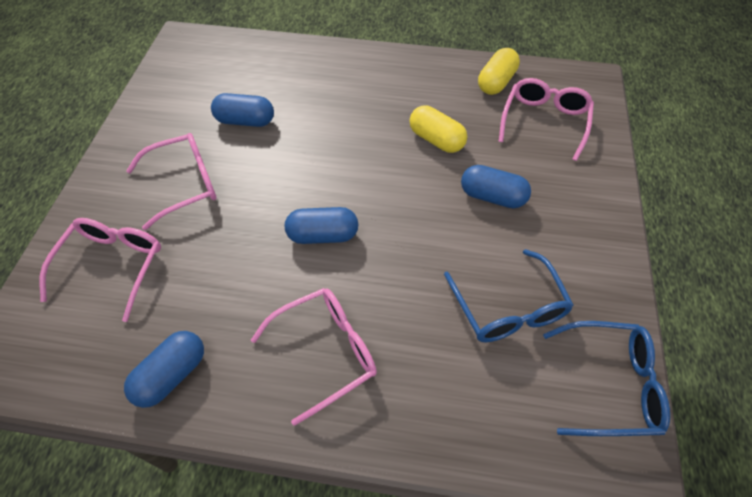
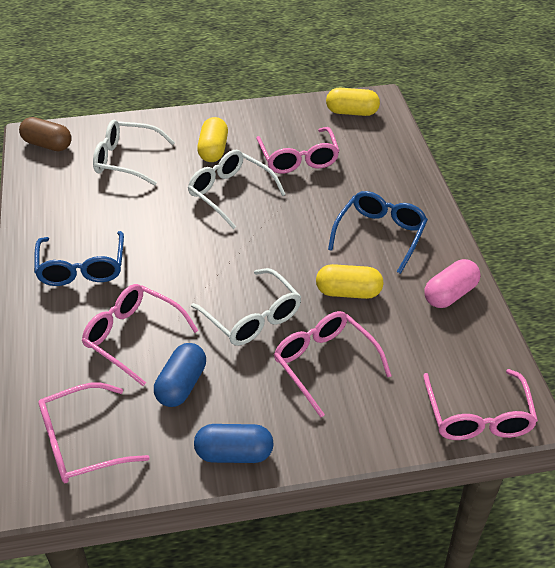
blue capsule: [124,331,204,408] [211,93,274,127] [285,207,358,244] [461,165,531,208] = 4 -> [154,343,206,407] [194,424,274,463] = 2
brown capsule: none = 0 -> [19,117,72,151] = 1
pink capsule: none = 0 -> [424,259,481,308] = 1
pink glasses: [39,218,161,322] [126,133,217,230] [251,288,377,426] [499,78,594,161] = 4 -> [38,383,150,483] [82,284,198,386] [256,127,340,174] [274,311,392,417] [423,369,538,440] = 5
white glasses: none = 0 -> [93,120,175,185] [188,150,286,229] [191,268,301,346] = 3
yellow capsule: [409,105,467,153] [478,48,520,95] = 2 -> [197,117,228,162] [316,264,383,299] [326,88,380,116] = 3

